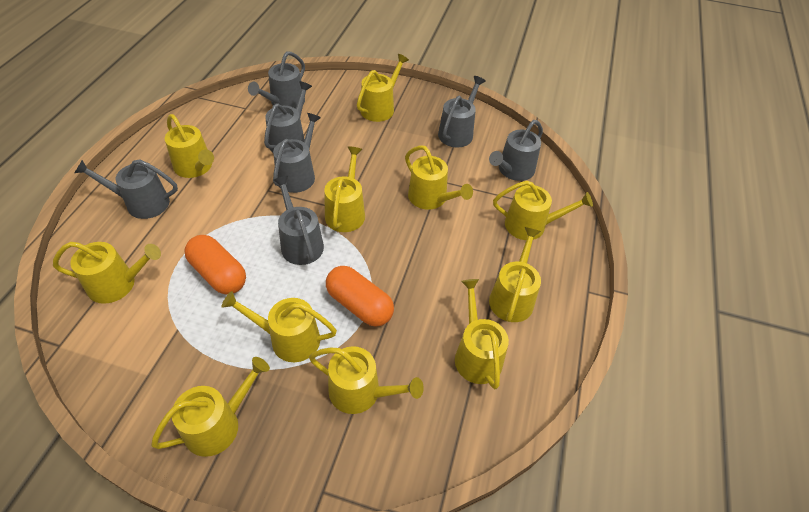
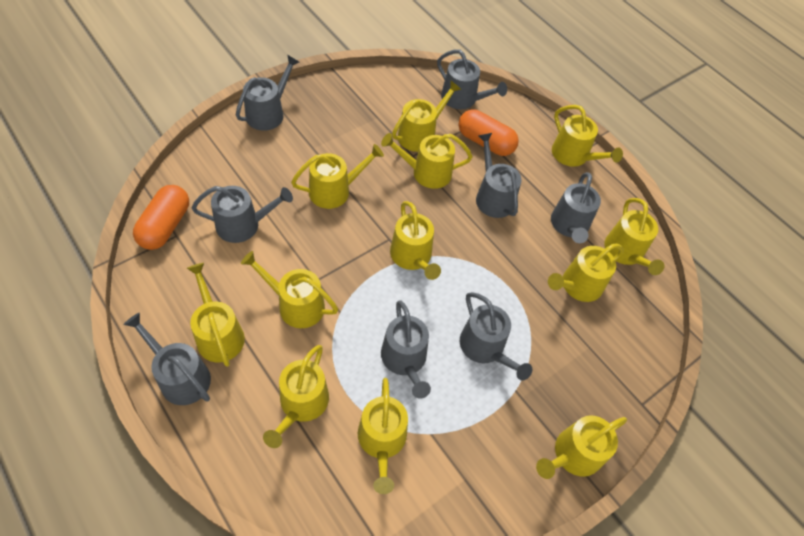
grey watering can: [75,159,178,219] [248,51,305,109] [264,81,312,152] [273,113,321,193] [273,176,324,265] [438,76,485,147] [489,120,543,181] = 7 -> [123,313,211,405] [191,186,293,243] [236,55,299,131] [381,300,431,399] [437,49,507,109] [460,292,532,380] [476,133,522,218] [551,172,601,243] = 8
yellow watering can: [53,242,161,304] [151,357,270,457] [165,114,214,178] [221,291,337,362] [309,346,424,414] [324,146,365,232] [357,54,409,122] [405,145,473,210] [455,279,509,389] [489,227,541,322] [493,181,593,240] = 11 -> [187,263,245,367] [241,251,338,328] [263,345,329,448] [291,144,384,209] [358,378,408,494] [381,133,472,189] [390,201,441,280] [392,81,461,152] [536,416,627,479] [548,244,624,302] [552,105,623,167] [604,198,664,275] = 12

